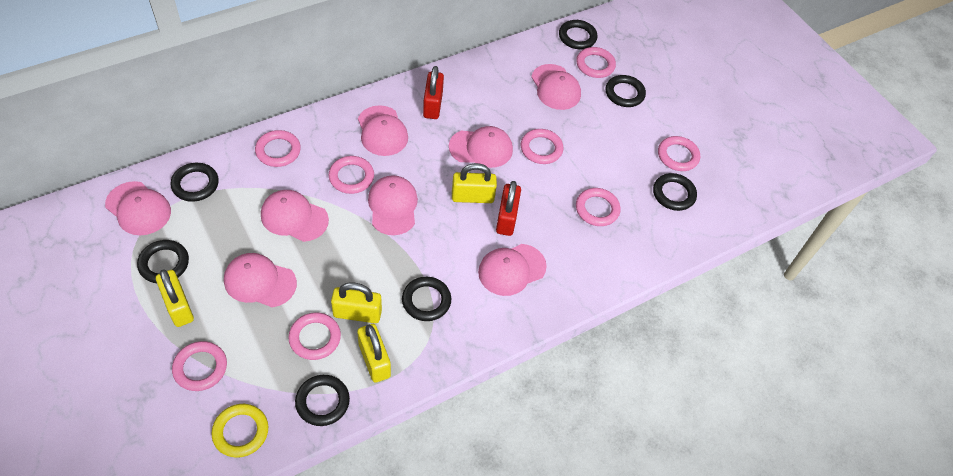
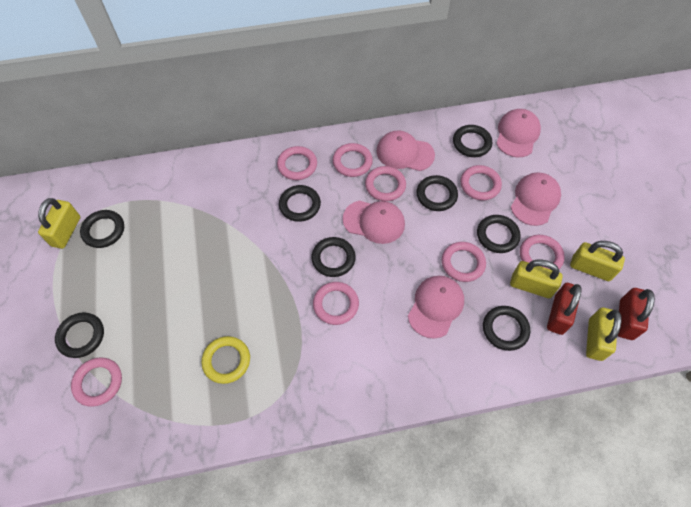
black ring: [137,240,189,283] [171,163,219,202] [295,375,350,426] [402,277,451,321] [559,20,597,49] [605,75,646,107] [653,173,697,211] = 7 -> [55,312,104,358] [80,210,124,248] [279,185,321,222] [311,237,356,277] [416,175,458,211] [453,125,492,157] [477,215,521,253] [483,306,530,351] = 8
pink cap: [105,181,171,235] [224,253,297,307] [261,190,329,242] [358,105,408,156] [368,175,418,235] [449,126,513,168] [478,244,547,296] [531,64,581,110] = 8 -> [343,201,405,244] [376,130,435,171] [408,276,464,339] [496,109,541,157] [511,172,561,226] = 5

